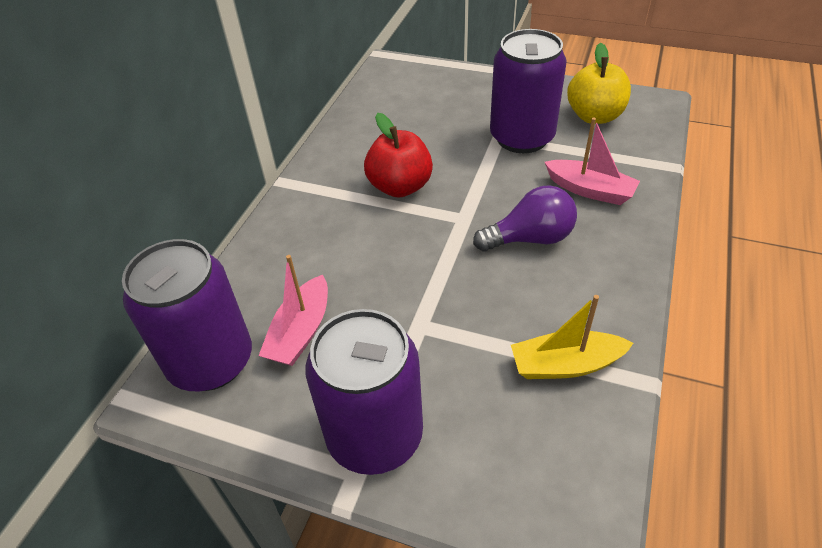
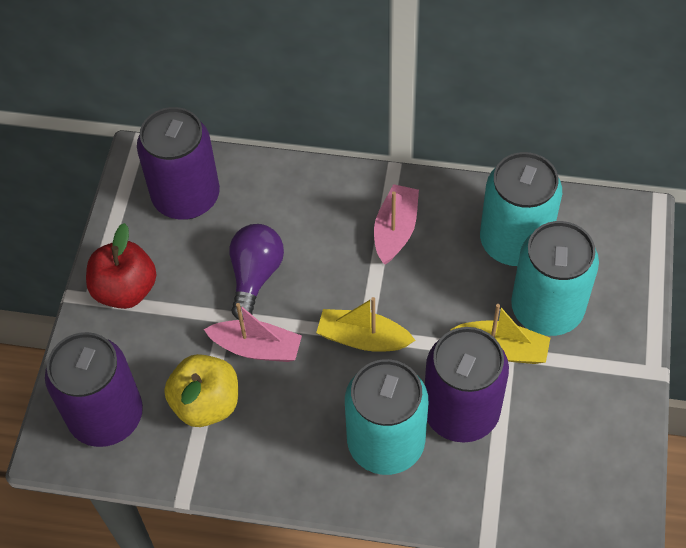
turquoise can: none = 0 -> [345,359,429,475] [480,152,562,266] [511,221,599,336] = 3
yellow boat: [511,295,633,379] = 1 -> [316,297,416,352] [450,304,550,364] = 2

